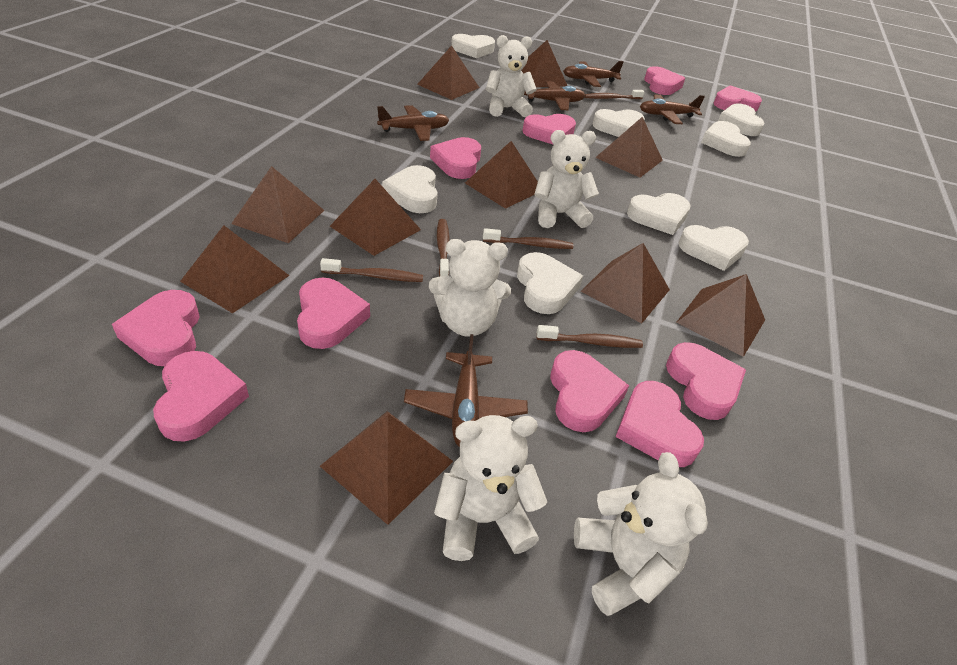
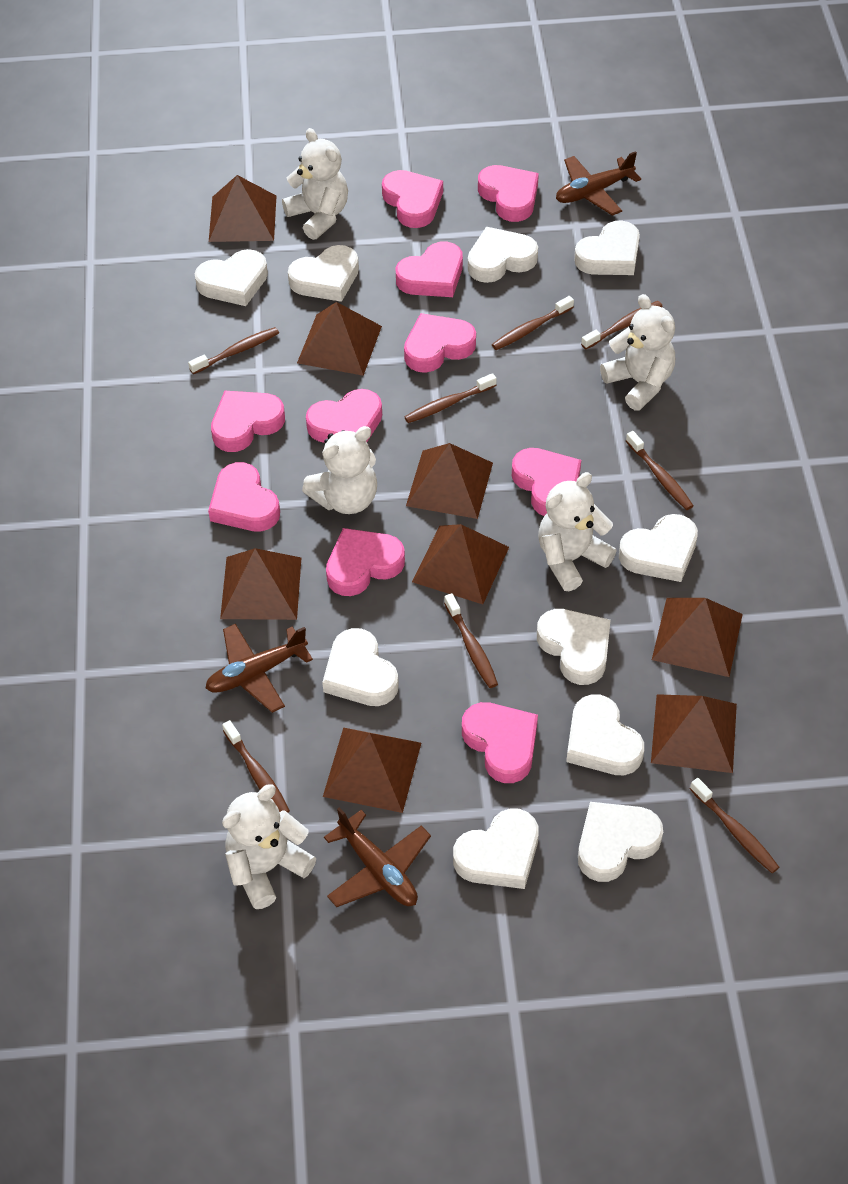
brown plane: [377,105,449,141] [404,334,528,447] [524,81,586,110] [563,61,624,87] [640,94,705,124] = 5 -> [205,624,313,713] [324,807,431,907] [556,151,641,216] = 3
brown pyramid: [180,225,290,313] [231,166,324,243] [320,411,453,525] [330,179,421,256] [417,45,480,100] [465,141,538,209] [521,40,567,87] [581,243,670,323] [595,117,663,177] [676,274,765,357] = 10 -> [209,175,276,242] [220,548,301,620] [297,302,382,376] [323,728,421,813] [406,443,493,519] [412,524,509,604] [651,694,737,773] [652,598,743,677] = 8
brown toothbrush: [320,258,423,282] [437,219,450,277] [483,228,573,249] [537,325,643,348] [585,90,645,99] = 5 -> [188,327,279,374] [222,720,290,813] [405,373,497,423] [444,593,498,688] [492,296,574,350] [581,301,662,349] [626,431,693,510] [690,778,779,873] = 8
white heart: [382,165,438,213] [451,34,495,58] [517,252,583,314] [593,109,645,137] [627,193,691,235] [679,225,749,271] [701,121,751,157] [718,103,765,136] = 8 -> [195,249,268,306] [288,245,359,302] [322,628,399,706] [453,808,539,889] [468,227,538,283] [537,609,610,685] [566,694,644,775] [574,220,640,275] [578,802,663,882] [619,514,698,582] = 10

